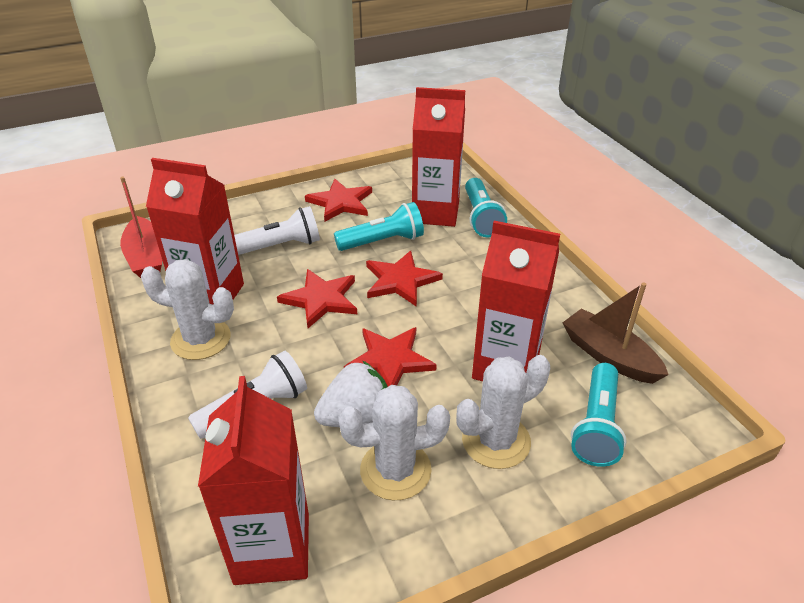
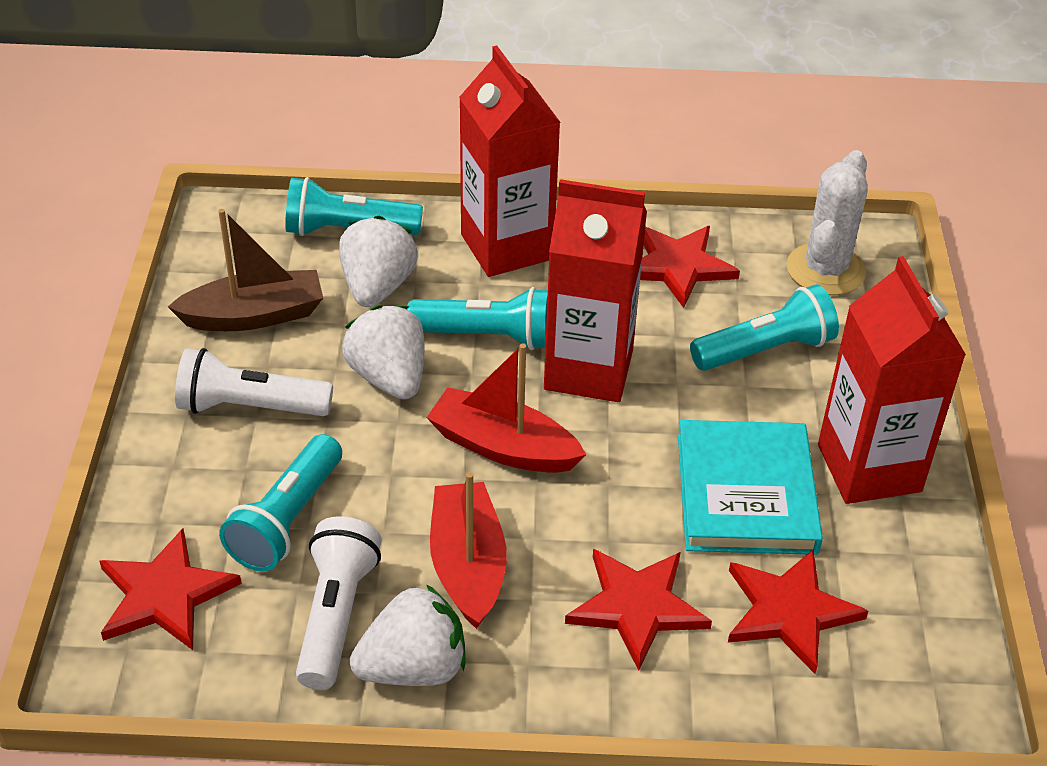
red boat: [120,177,162,278] = 1 -> [427,343,586,473] [430,472,507,629] = 2
red carton: [146,158,244,304] [198,376,309,585] [412,87,465,227] [472,221,560,381] = 4 -> [459,46,561,277] [544,179,647,402] [818,256,966,504] = 3
turquoise book: none = 0 -> [678,420,823,555] = 1
turquoise flashlight: [334,202,424,251] [465,178,507,237] [571,363,627,467] = 3 -> [219,434,342,572] [285,177,423,236] [407,287,548,350] [690,284,839,371] = 4
white cactus: [141,259,234,360] [338,385,450,500] [456,355,550,469] = 3 -> [787,150,868,295] = 1
white strawberry: [314,360,388,427] = 1 -> [339,216,418,307] [342,305,424,399] [350,584,466,686] = 3

